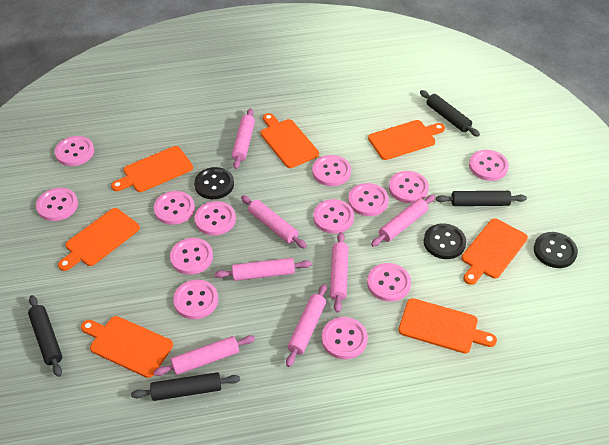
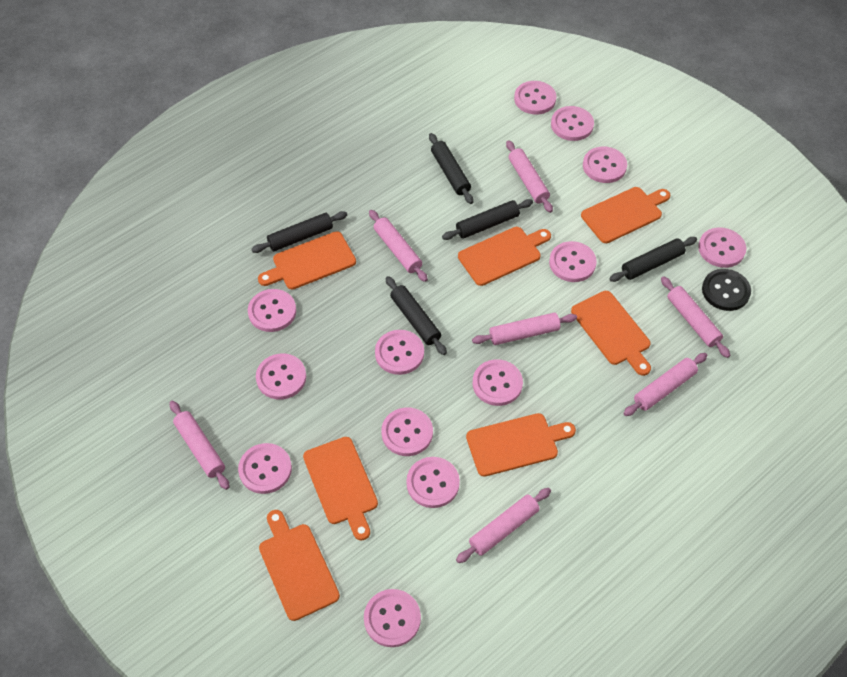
black button: [194,167,234,199] [424,223,466,259] [534,232,578,268] = 3 -> [702,269,751,311] = 1
black rolling pin: [28,295,62,377] [131,372,240,401] [420,90,480,137] [436,191,527,206] = 4 -> [251,211,347,253] [386,276,447,355] [429,133,473,204] [442,199,533,240] [609,237,697,282] = 5

